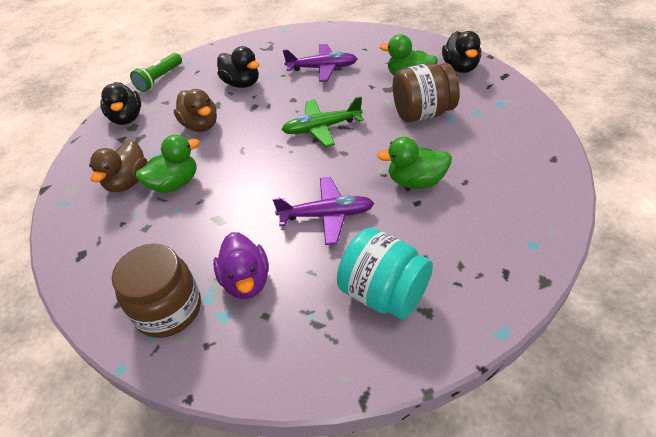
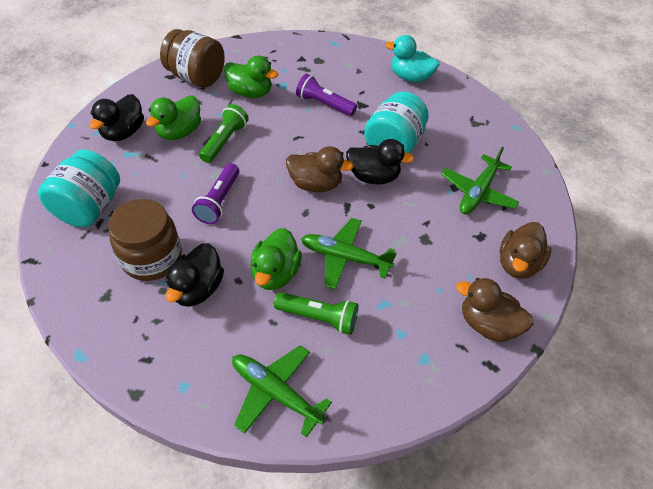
brown duck: [89,140,147,192] [173,89,217,132] = 2 -> [286,146,354,192] [456,278,534,342] [500,222,551,279] = 3
green flashlight: [130,53,182,92] = 1 -> [199,104,249,163] [274,292,358,335] = 2
green plane: [282,96,364,147] = 1 -> [232,345,332,437] [301,218,397,289] [441,147,519,214] = 3
purple duck: [213,232,269,299] = 1 -> none = 0
purple flashlight: none = 0 -> [192,163,239,224] [296,74,357,116] = 2
purple plane: [273,177,374,245] [283,44,358,82] = 2 -> none = 0
turquoise duck: none = 0 -> [385,35,439,82] = 1
turquoise jar: [337,228,433,319] = 1 -> [38,150,120,227] [364,91,429,153] = 2

